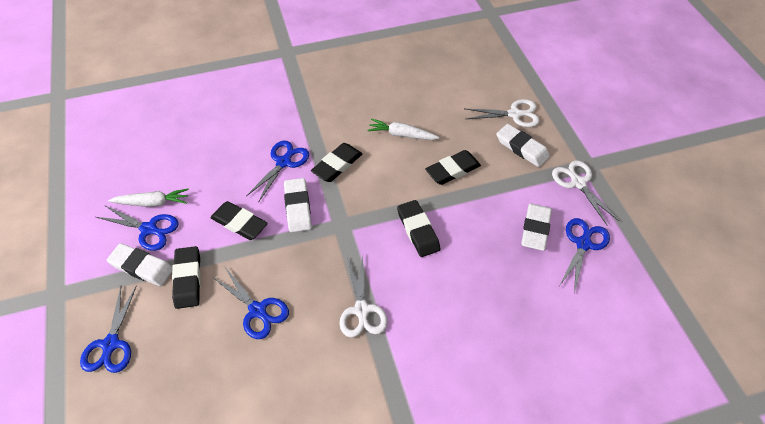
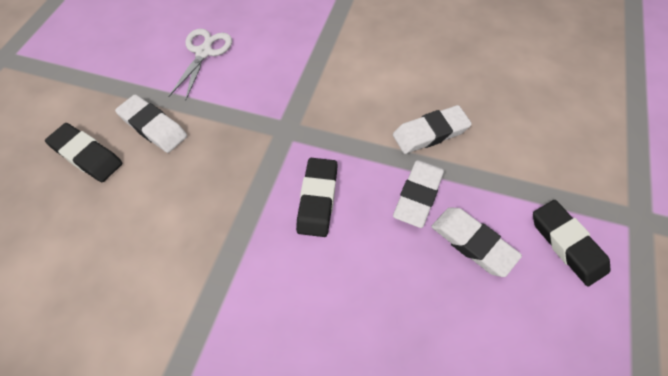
black eraser: [172,246,201,309] [210,201,268,240] [311,143,362,182] [397,200,441,257] [425,150,481,185] = 5 -> [45,123,123,182] [296,158,338,237] [533,200,611,286] = 3
blue scissors: [80,285,137,373] [96,205,179,251] [212,266,289,339] [246,141,309,203] [559,218,610,293] = 5 -> none = 0
white carrot: [108,189,189,207] [367,119,440,140] = 2 -> none = 0
white scissors: [340,255,387,337] [466,99,540,127] [552,160,619,226] = 3 -> [168,29,232,101] = 1

